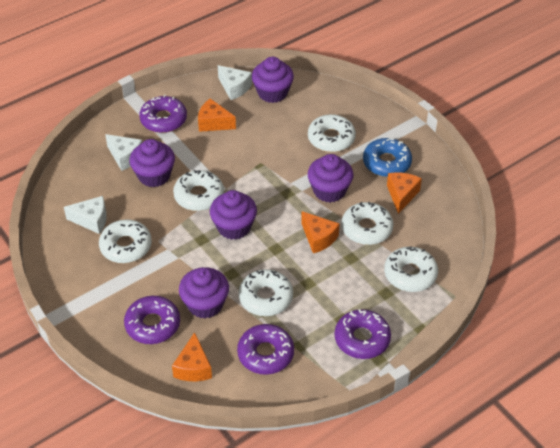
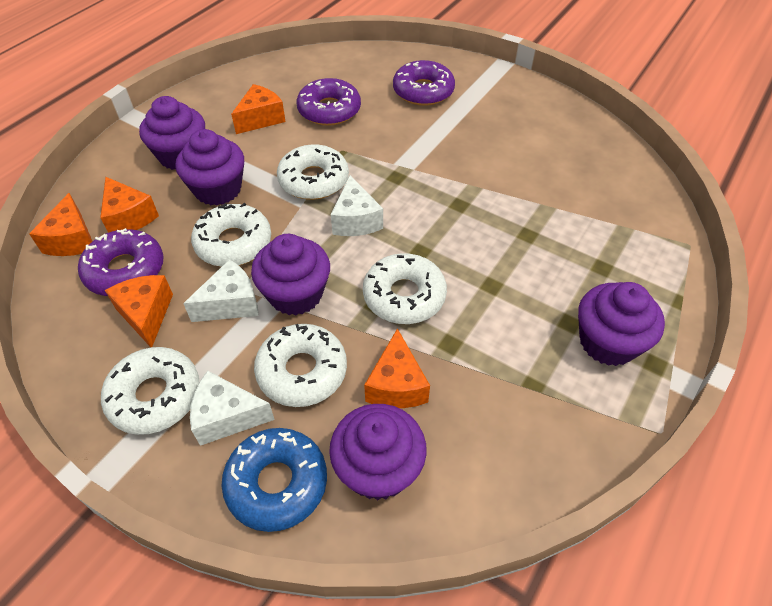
orange cheese: [172,332,212,381] [198,99,236,132] [301,211,340,253] [387,172,422,214] = 4 -> [29,193,93,256] [100,177,159,233] [105,275,173,347] [231,84,286,134] [364,328,430,408] = 5
purple donut: [124,296,180,344] [139,95,187,133] [237,324,294,375] [335,309,391,359] = 4 -> [78,228,164,296] [297,78,361,126] [393,60,455,106] = 3
white donut: [99,219,152,263] [173,170,224,211] [239,269,293,316] [308,114,356,152] [342,202,394,245] [384,246,438,292] = 6 -> [101,347,199,435] [191,203,271,267] [254,324,347,407] [277,144,349,200] [363,253,447,324] = 5

